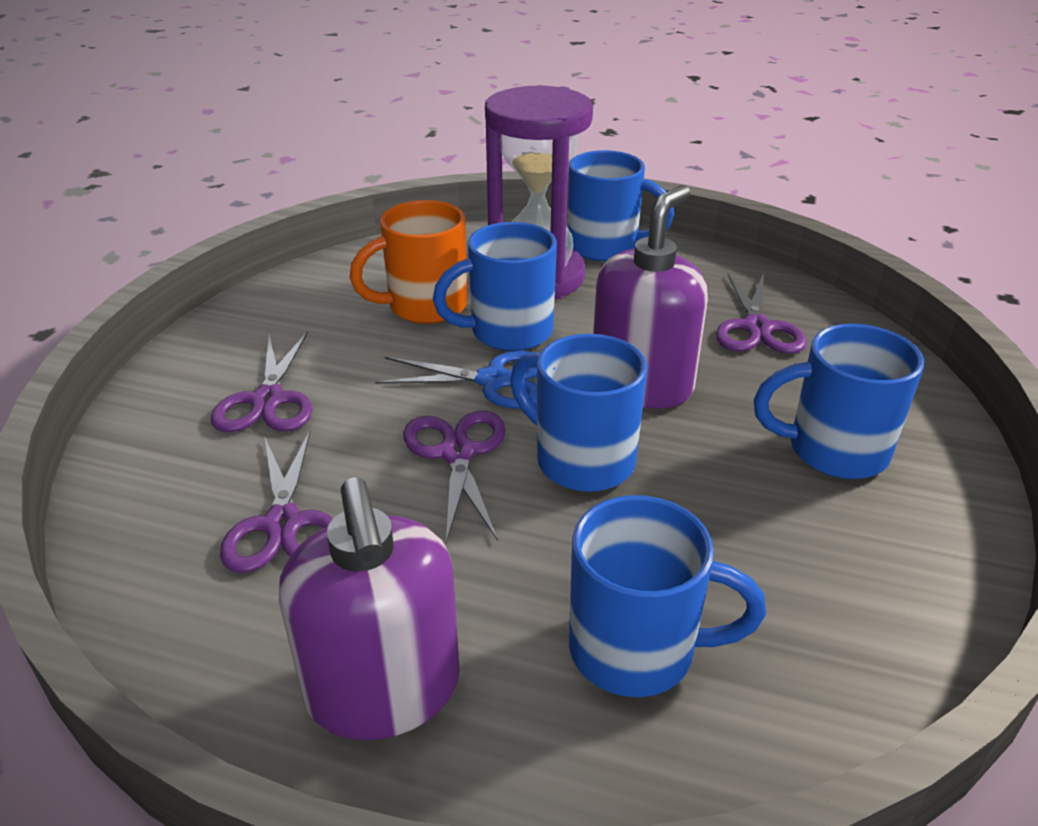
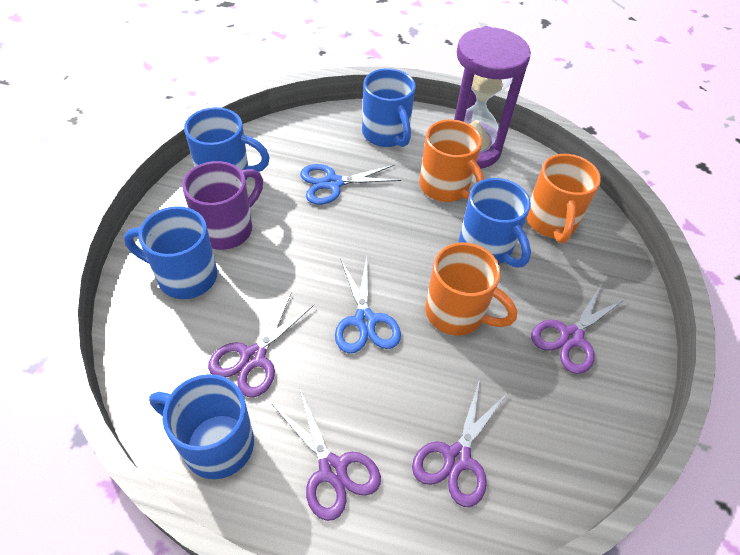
blue scissors: [375,351,537,409] = 1 -> [300,164,401,205] [335,257,401,353] = 2
orange mug: [350,200,467,324] = 1 -> [419,120,484,202] [425,242,517,335] [526,154,601,243] = 3
purple mug: none = 0 -> [182,161,263,250] = 1
purple soap dispenser: [279,478,460,740] [593,185,708,409] = 2 -> none = 0

